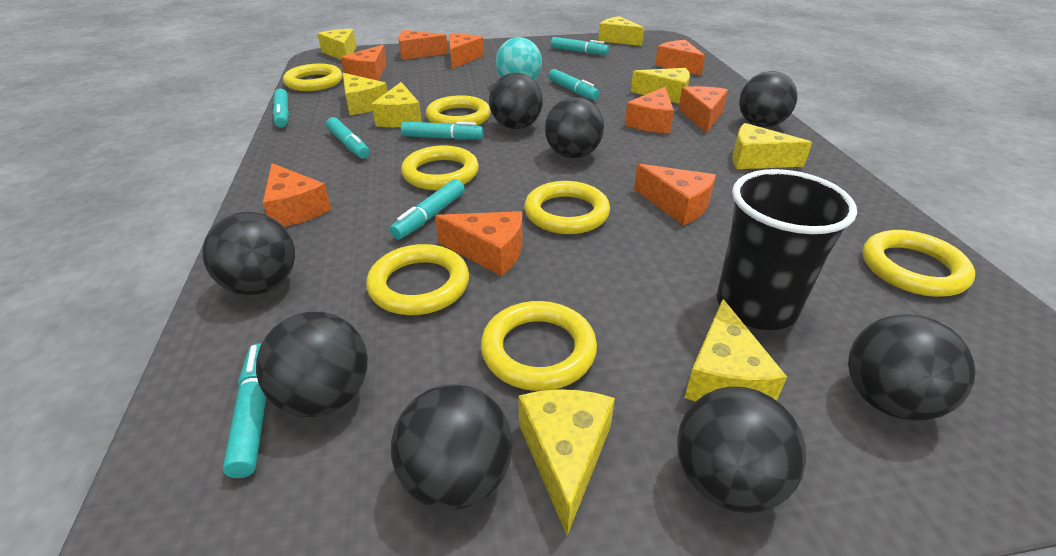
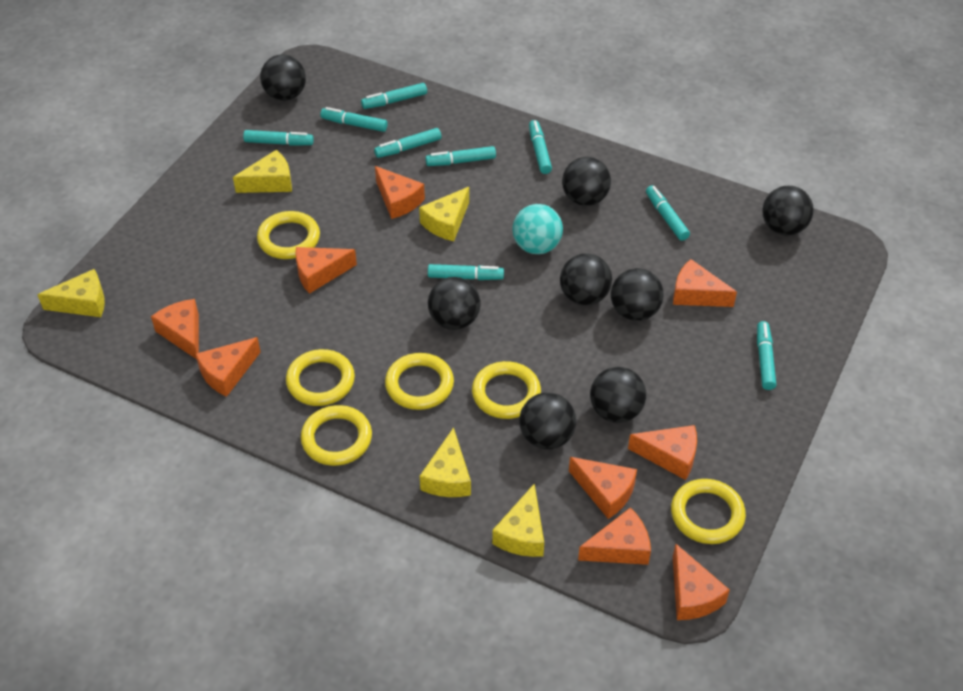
black cup: [717,169,857,330] = 1 -> none = 0
turquoise marker: [223,343,266,478] [273,88,289,128] [326,117,370,159] [390,179,465,240] [401,122,483,140] [548,69,600,100] [551,37,609,55] = 7 -> [243,130,314,146] [320,107,388,132] [361,83,427,109] [374,128,442,158] [426,146,496,166] [428,264,504,280] [529,120,552,174] [646,185,690,241] [757,321,776,390] = 9
yellow cheese: [317,29,357,60] [343,73,388,115] [372,82,422,127] [519,389,615,536] [598,16,644,46] [631,68,690,104] [684,299,787,402] [732,123,812,169] = 8 -> [37,269,105,317] [233,150,292,193] [419,187,469,241] [420,427,471,497] [492,484,544,557] = 5
yellow ring: [283,64,343,91] [366,244,469,315] [401,145,479,190] [426,95,491,126] [481,301,597,391] [524,181,610,234] [863,230,975,297] = 7 -> [257,211,320,259] [286,349,355,406] [301,405,372,466] [385,353,454,410] [472,361,541,419] [671,479,746,544] = 6

